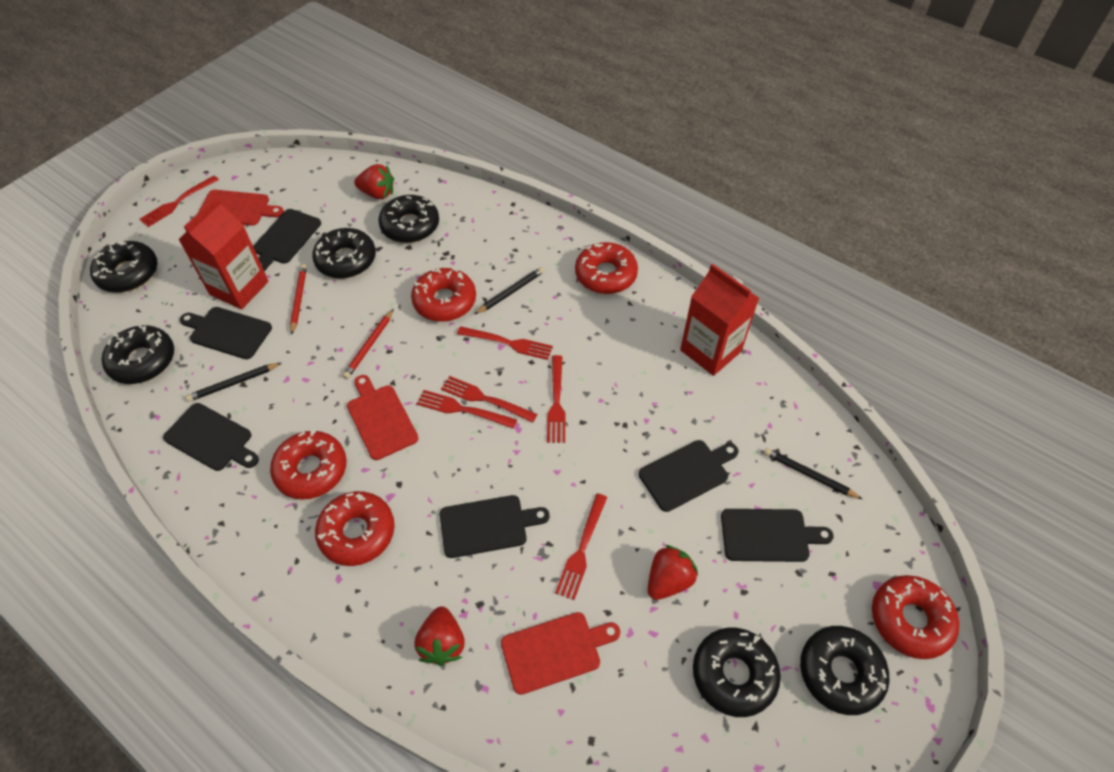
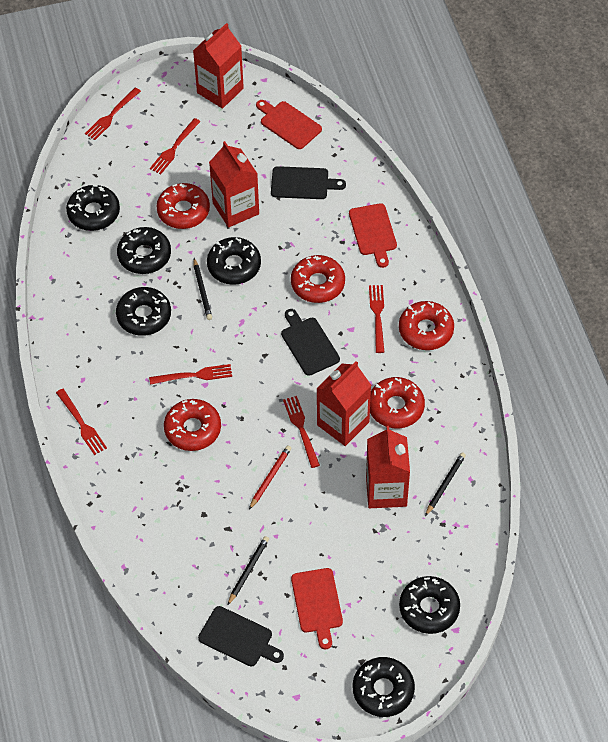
black cutting board: [163,403,259,471] [180,307,272,359] [253,209,321,271] [440,495,549,558] [639,440,738,512] [721,509,833,562] = 6 -> [198,606,284,666] [271,166,346,199] [281,309,340,376] = 3
red carton: [178,197,269,309] [680,264,759,376] = 2 -> [193,23,244,109] [209,141,259,227] [316,361,371,446] [366,426,410,508] = 4
red pencil: [290,264,307,335] [343,309,394,379] = 2 -> [249,445,291,510] = 1
red strawberry: [354,164,394,199] [414,606,465,666] [648,545,698,600] = 3 -> none = 0

